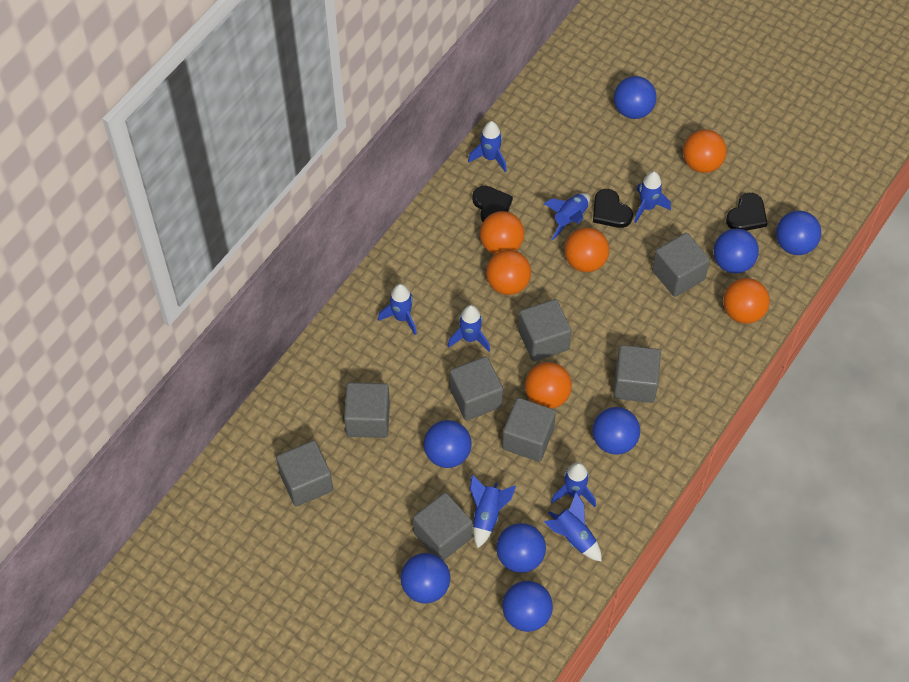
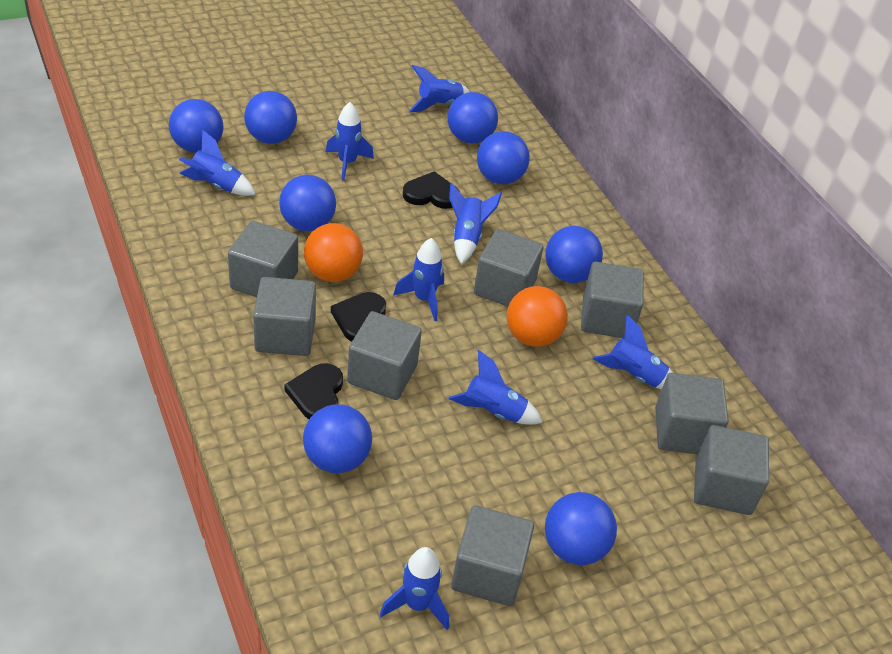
orange ball: [480,211,524,255] [486,250,531,295] [525,362,572,409] [564,227,609,272] [683,129,727,173] [723,278,770,324] = 6 -> [304,223,363,282] [507,286,568,347] = 2

